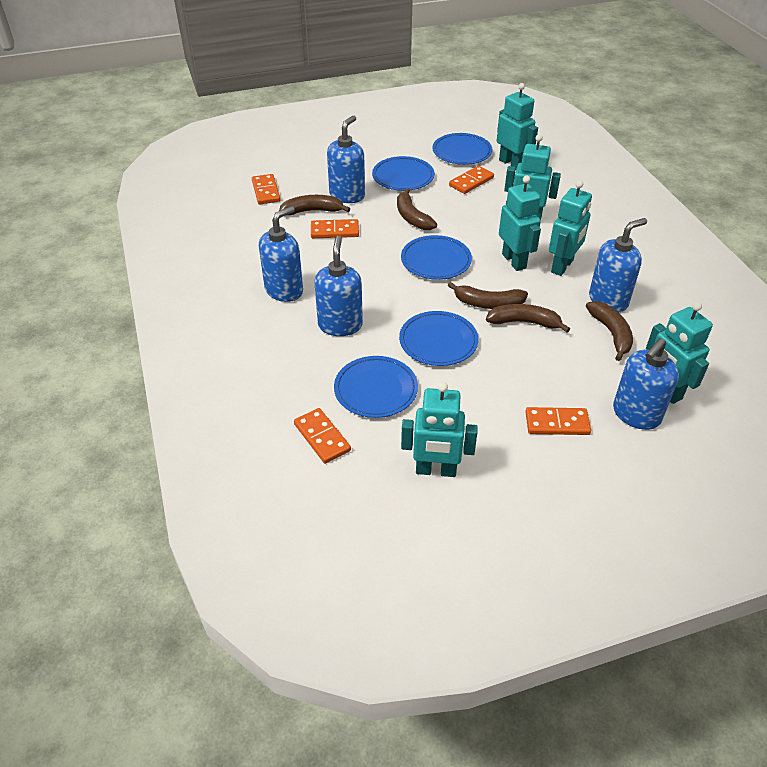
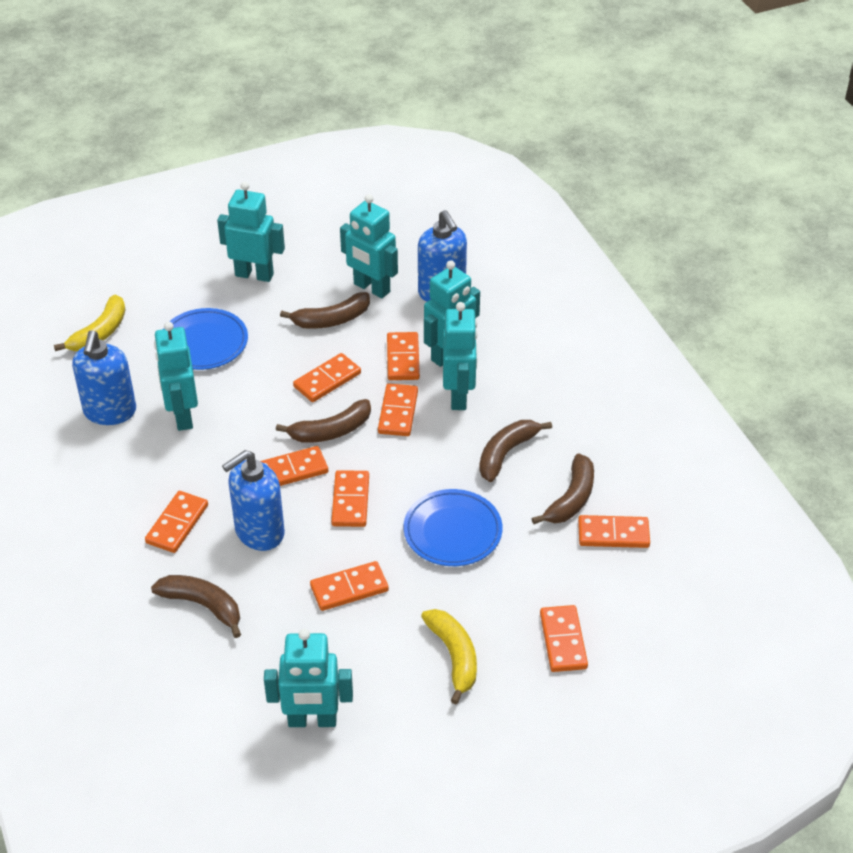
blue plate: [334,356,418,418] [372,156,434,191] [399,311,479,366] [401,235,472,280] [433,133,492,165] = 5 -> [163,308,248,370] [403,489,503,566] = 2
blue soap dispenser: [259,206,303,302] [314,236,363,336] [327,116,365,203] [589,218,647,313] [613,338,679,430] = 5 -> [72,330,136,425] [222,450,285,551] [418,210,467,302] = 3
orange domino: [252,174,280,205] [294,408,351,464] [311,219,359,238] [449,166,494,194] [525,407,591,435] = 5 -> [145,491,208,553] [260,446,328,486] [293,353,361,402] [310,561,389,611] [331,470,369,527] [378,383,418,436] [387,332,420,380] [540,605,588,672] [578,515,650,548] = 9
yellow banana: none = 0 -> [54,295,126,351] [421,609,477,704] = 2

